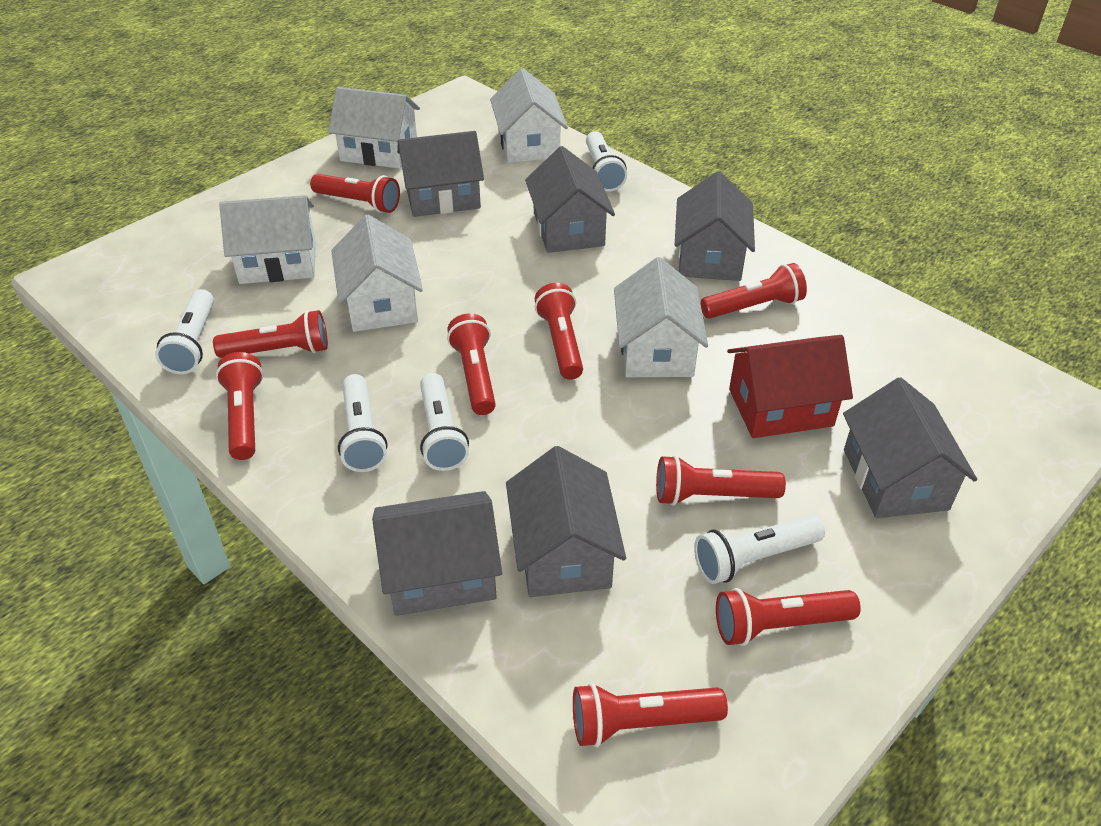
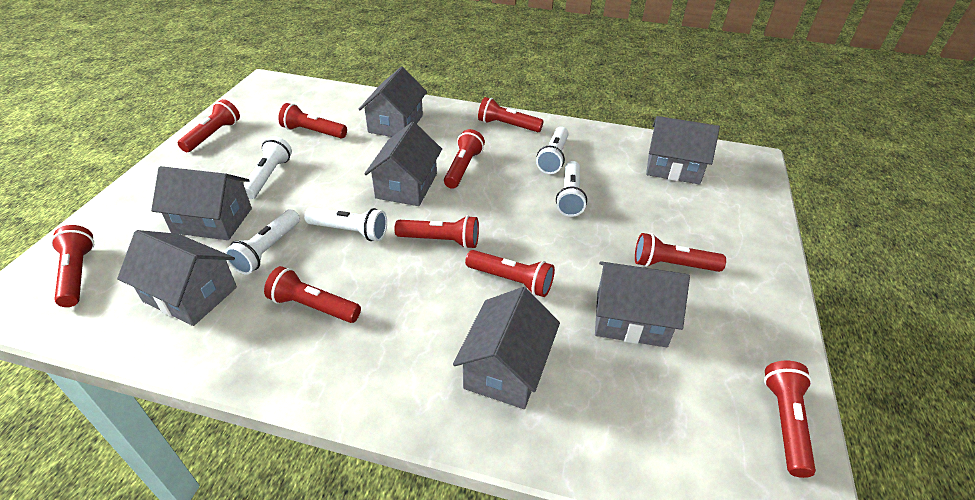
grey house: [372,491,502,616] [397,131,484,217] [506,446,626,597] [525,146,615,253] [675,171,755,281] [843,377,977,518] = 6 -> [117,230,237,326] [151,166,252,240] [358,67,427,137] [364,122,442,206] [453,287,560,409] [595,261,690,347] [646,116,720,185] = 7
red flashlight: [213,310,328,358] [216,352,264,460] [310,174,400,213] [447,313,496,415] [535,283,583,380] [573,683,728,747] [656,455,786,506] [700,263,807,319] [716,588,861,646] = 9 -> [51,225,94,307] [178,99,240,152] [264,266,361,323] [278,103,347,139] [394,215,479,249] [444,129,485,189] [465,250,555,297] [478,97,544,132] [635,233,726,272] [764,361,816,478] = 10
red house: [727,335,853,438] = 1 -> none = 0
white house: [219,195,316,284] [328,87,420,169] [331,214,423,332] [490,68,568,163] [614,257,708,377] = 5 -> none = 0

